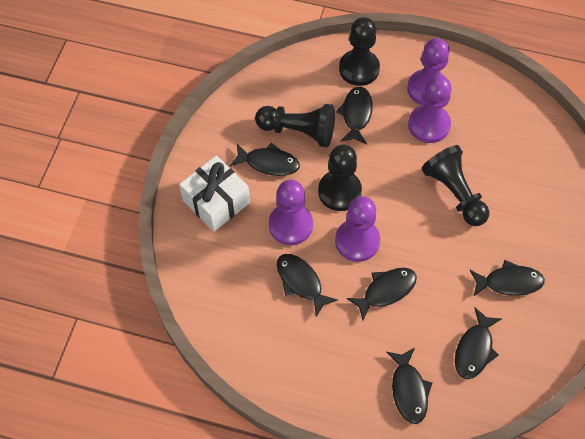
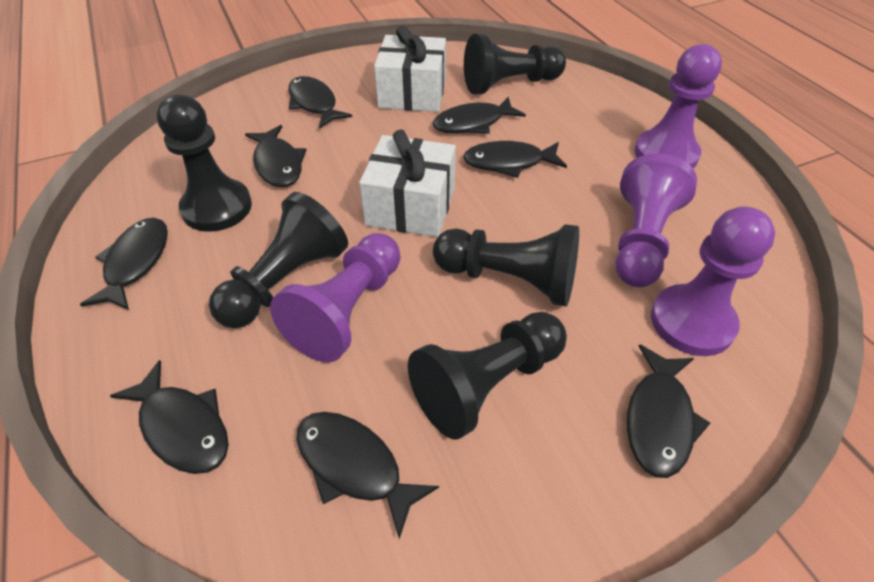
black fish: [230,143,300,176] [277,254,338,317] [336,86,373,144] [347,268,417,320] [386,348,432,424] [455,308,502,379] [470,260,545,297] = 7 -> [80,218,168,310] [110,360,229,474] [245,125,306,187] [288,76,352,129] [296,412,439,539] [433,96,526,134] [463,141,567,178] [627,344,710,478] = 8
black pawn: [255,104,335,147] [318,145,362,211] [339,17,380,86] [421,145,489,226] = 4 -> [157,94,252,232] [209,192,348,329] [408,312,567,440] [433,224,579,307] [464,34,566,94] = 5
white gift: [179,155,250,232] = 1 -> [359,129,456,237] [374,25,446,112] = 2

